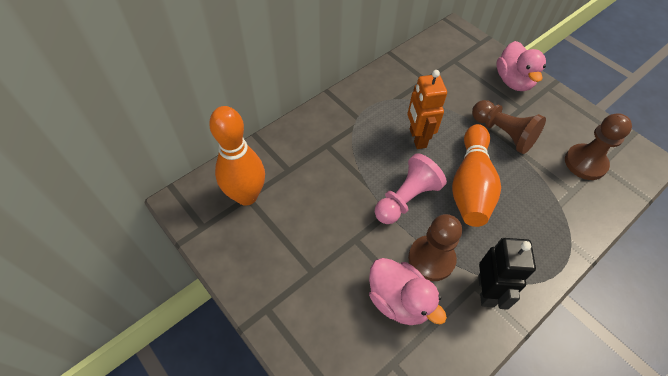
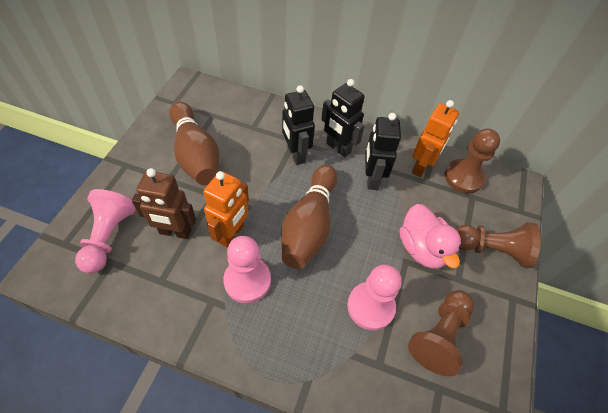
black robot: [478,238,536,310] = 1 -> [282,85,315,165] [321,79,365,157] [365,113,401,190] = 3
brown bowling pin: none = 0 -> [169,102,220,185] [281,164,338,269] = 2
brown robot: none = 0 -> [132,168,196,239] = 1
orange bowling pin: [209,106,265,206] [452,124,501,227] = 2 -> none = 0
orange robot: [408,70,447,149] = 1 -> [203,171,249,247] [412,100,459,177] = 2
pink duck: [369,258,447,325] [497,41,546,91] = 2 -> [400,204,462,269] = 1
pink pawn: [375,153,447,224] = 1 -> [75,189,136,273] [223,236,271,303] [347,264,402,330] = 3

